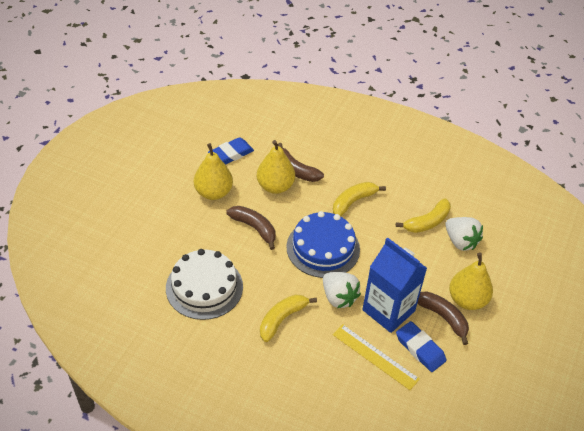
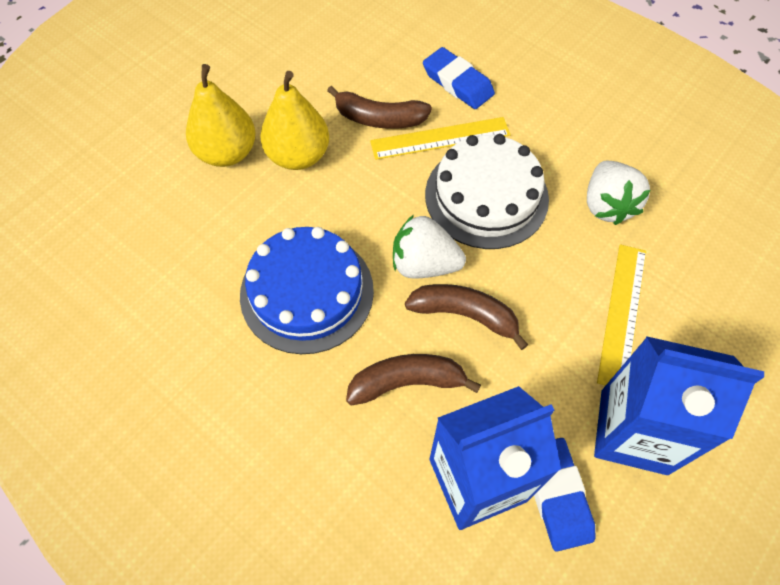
blue carton: [362,237,427,333] = 1 -> [430,386,561,530] [594,336,764,475] = 2
yellow banana: [260,295,317,342] [333,182,386,216] [396,198,451,233] = 3 -> none = 0
yellow pear: [194,143,233,200] [257,140,295,194] [449,253,493,310] = 3 -> [186,64,256,167] [260,71,329,170] = 2
yellow ruler: [333,324,420,390] = 1 -> [370,117,511,160] [597,244,646,386] = 2

